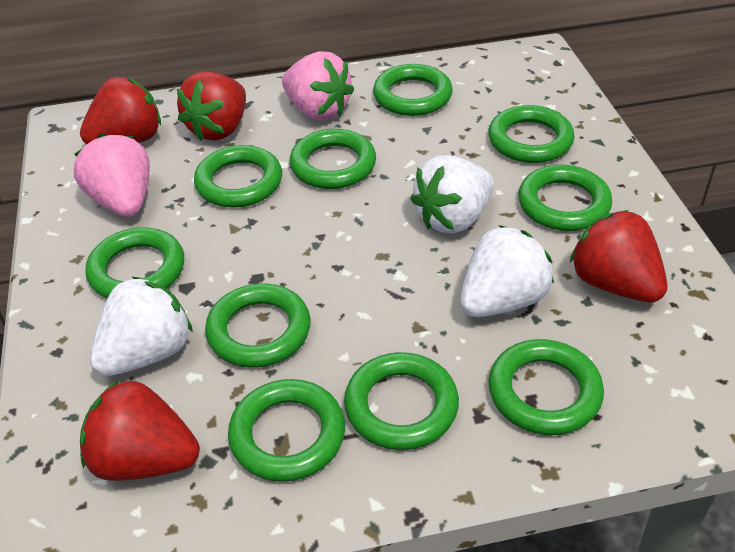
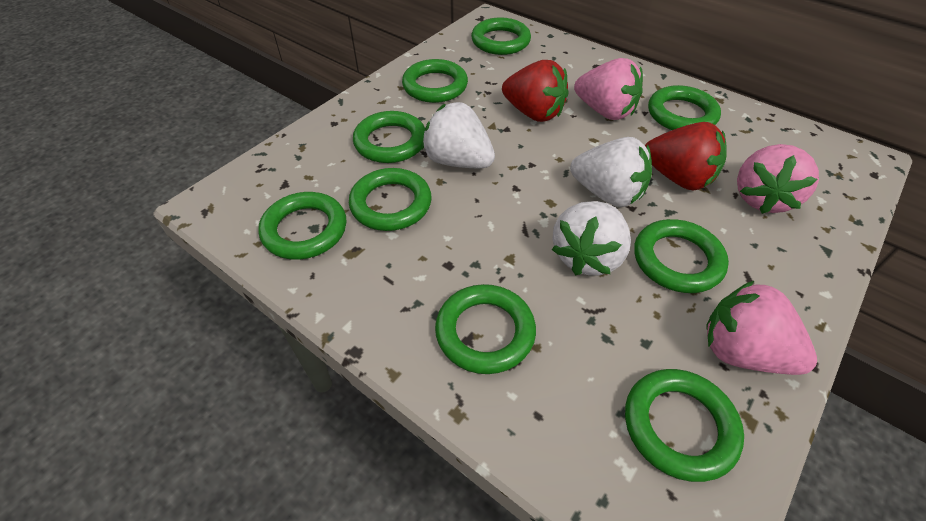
green ring: [85,227,184,298] [194,145,282,208] [205,283,311,368] [228,379,345,482] [289,129,376,189] [344,352,459,450] [373,64,453,116] [488,105,575,163] [488,339,604,435] [518,165,612,231] = 10 -> [258,192,346,260] [349,168,432,231] [353,111,425,163] [402,59,468,103] [435,284,536,374] [471,17,531,55] [625,369,744,482] [634,219,729,293] [648,85,721,130] = 9
pink strawberry: [74,133,150,217] [282,51,354,120] = 2 -> [574,58,643,120] [706,281,817,375] [737,144,819,214] = 3
red strawberry: [80,77,161,144] [80,379,200,481] [177,71,246,141] [570,210,668,302] = 4 -> [502,60,568,122] [645,122,727,190] = 2

